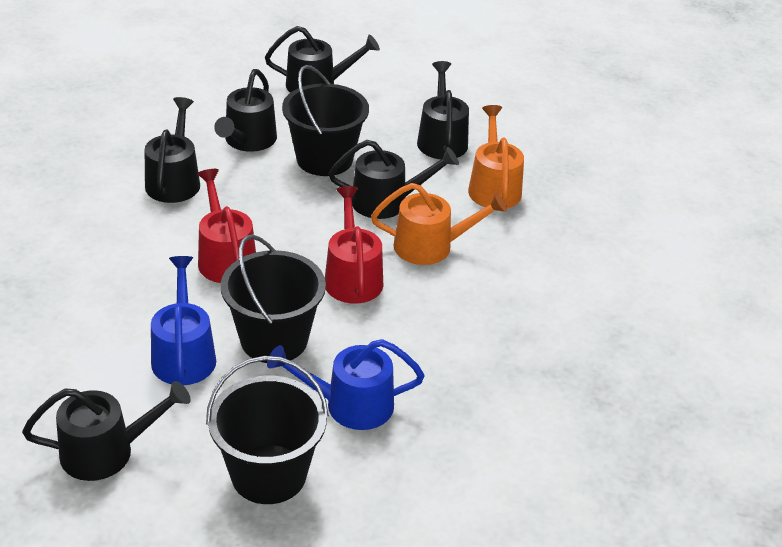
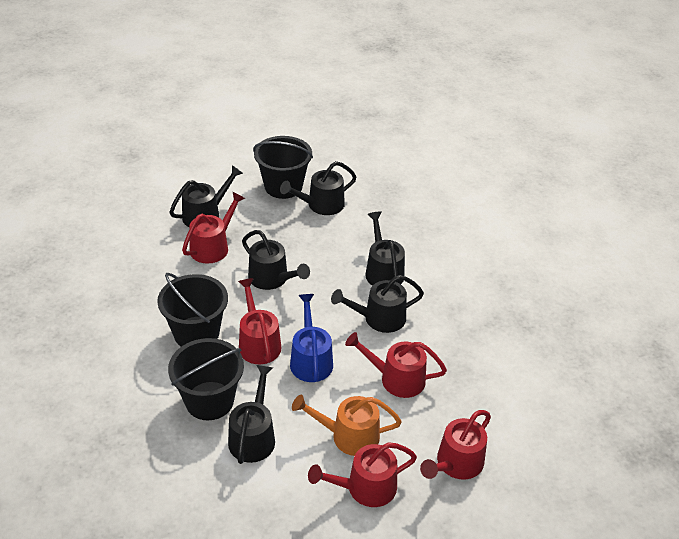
blue watering can: [151,256,216,385] [267,339,425,430] = 2 -> [290,294,333,382] = 1
orange watering can: [371,183,507,265] [468,105,524,208] = 2 -> [292,395,402,456] = 1
red watering can: [197,169,256,283] [325,186,383,304] = 2 -> [182,192,245,264] [238,278,282,364] [308,442,417,507] [345,332,447,398] [420,410,491,480] = 5

